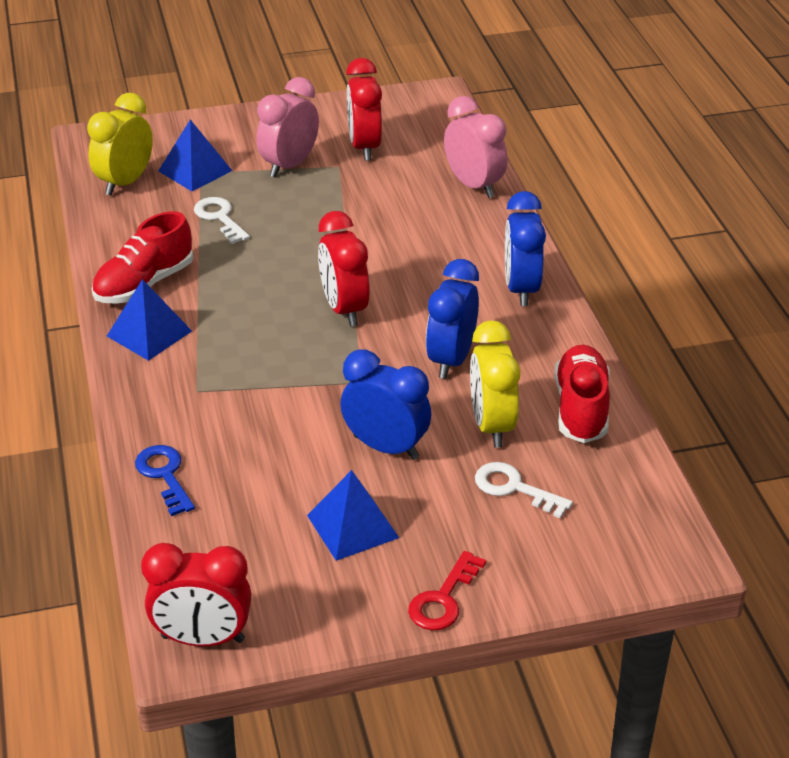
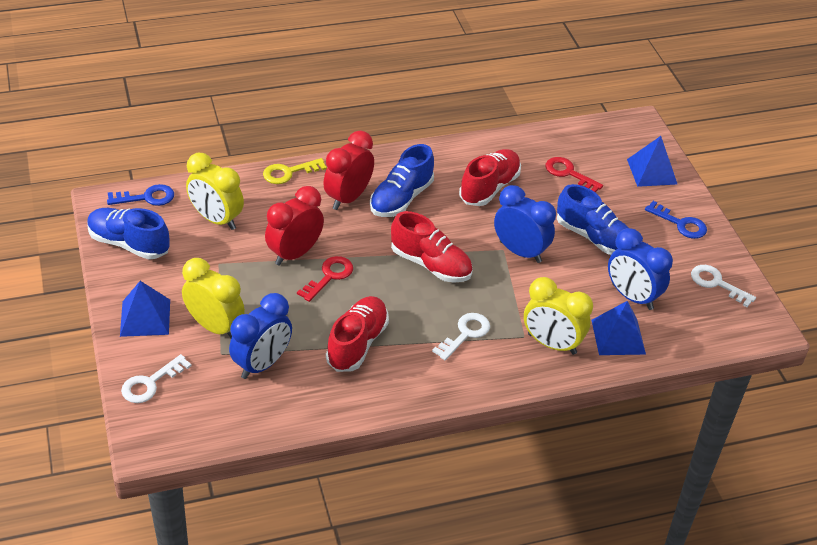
blue key: [135,445,195,516] = 1 -> [107,184,174,206] [645,201,707,239] = 2
blue shoe: none = 0 -> [87,208,170,260] [370,144,434,217] [557,184,629,255] = 3
pink clock: [256,77,319,178] [444,96,508,198] = 2 -> none = 0
red clock: [141,543,252,646] [318,211,370,327] [346,58,382,161] = 3 -> [265,186,324,266] [323,131,374,210] = 2
red key: [408,551,486,630] = 1 -> [297,256,353,302] [545,157,603,193] = 2
red shoe: [92,211,193,304] [554,345,610,443] = 2 -> [326,296,389,372] [391,211,473,282] [459,149,521,206] = 3
white key: [194,197,250,244] [475,462,573,518] = 2 -> [121,354,192,403] [432,313,490,360] [691,265,756,307] = 3
yellow clock: [87,93,153,196] [470,320,521,447] = 2 -> [182,258,245,338] [186,153,244,230] [524,277,593,355] = 3
yellow key: none = 0 -> [263,158,327,184] = 1

